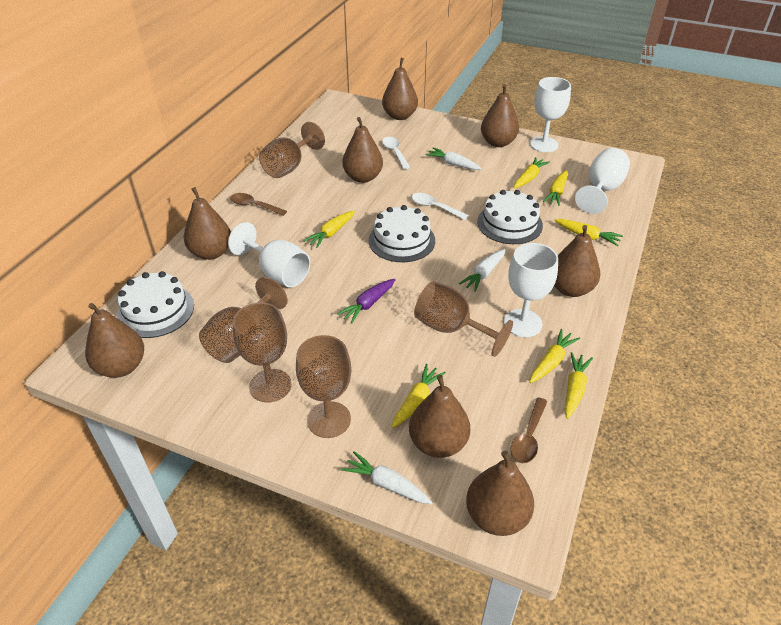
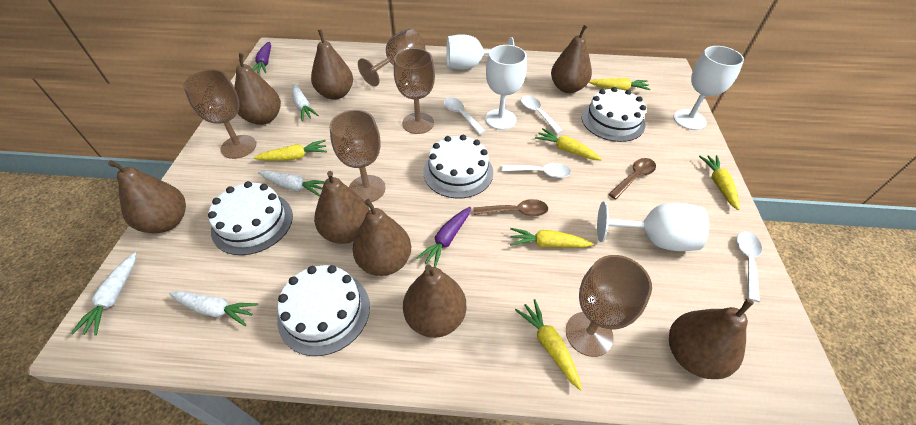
purple carrot: [337,279,396,324] = 1 -> [253,42,271,74] [417,207,471,267] = 2
white cake: [117,271,194,338] [369,205,435,262] [477,190,543,244] = 3 -> [208,181,293,255] [277,265,370,356] [423,135,493,199] [582,87,646,142] = 4
white carrot: [341,451,432,504] [425,147,482,170] [459,249,506,292] = 3 -> [70,253,136,335] [169,291,258,326] [258,170,325,197] [292,83,319,121] = 4
white spoon: [382,137,410,169] [412,193,468,220] = 2 -> [443,97,486,134] [501,163,571,178] [521,96,563,134] [737,231,762,302] = 4
yellow carrot: [303,211,355,248] [392,364,446,428] [514,157,550,188] [529,329,580,383] [543,170,568,206] [554,219,623,246] [564,352,593,419] = 7 -> [253,140,327,161] [510,228,594,248] [515,299,582,391] [535,128,602,160] [589,78,650,91] [699,155,739,210] = 6

